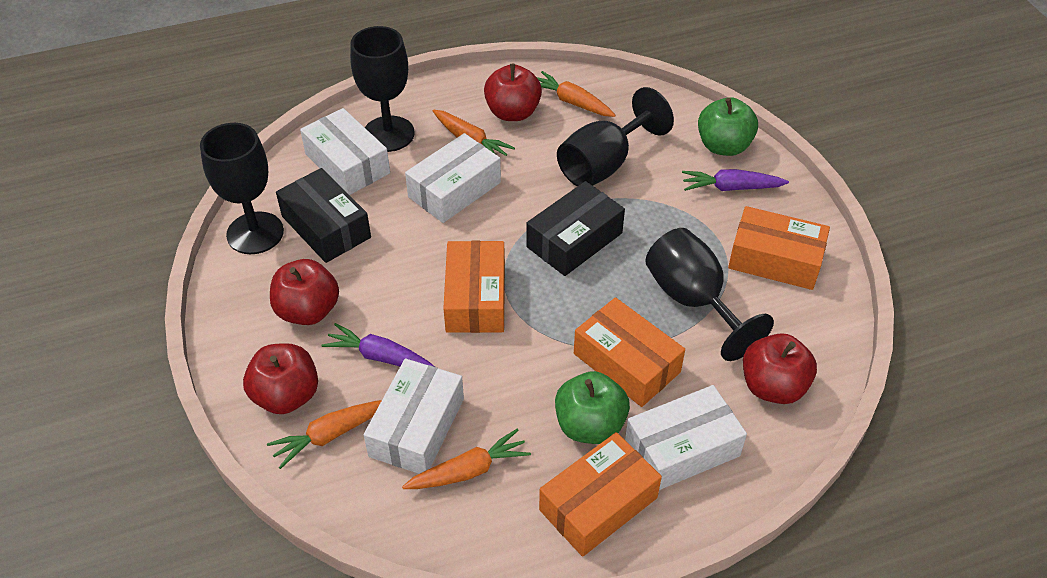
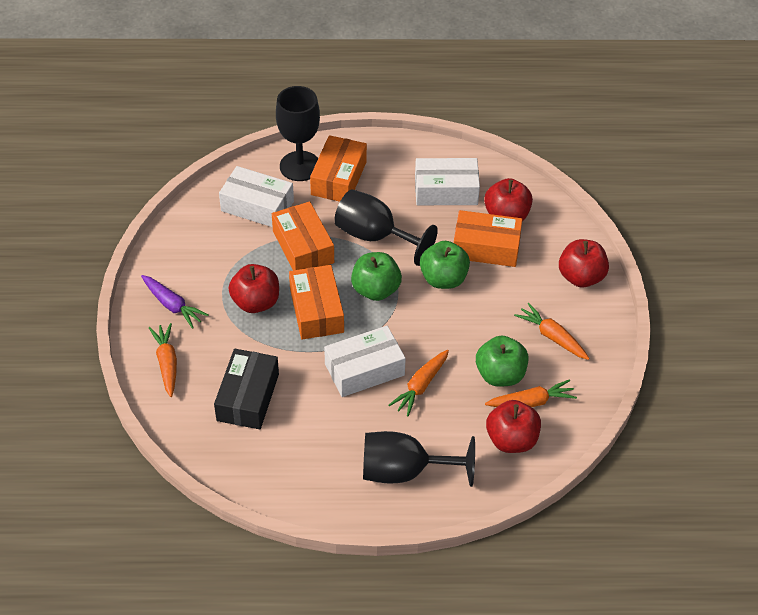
black box: [276,168,371,263] [526,181,625,276] = 2 -> [214,349,279,429] = 1
black goblet: [200,123,284,254] [350,26,415,152] [557,87,674,186] [645,228,774,361] = 4 -> [276,86,320,181] [334,189,438,266] [363,431,475,487] = 3
green apple: [555,371,630,444] [698,97,758,156] = 2 -> [351,252,402,301] [420,241,470,289] [476,336,529,387] = 3
purple carrot: [321,323,435,367] [682,169,789,191] = 2 -> [141,275,209,329] = 1
white box: [300,108,390,195] [364,359,464,474] [405,133,501,223] [625,385,747,490] = 4 -> [219,166,294,227] [324,326,406,397] [415,158,480,205] = 3

